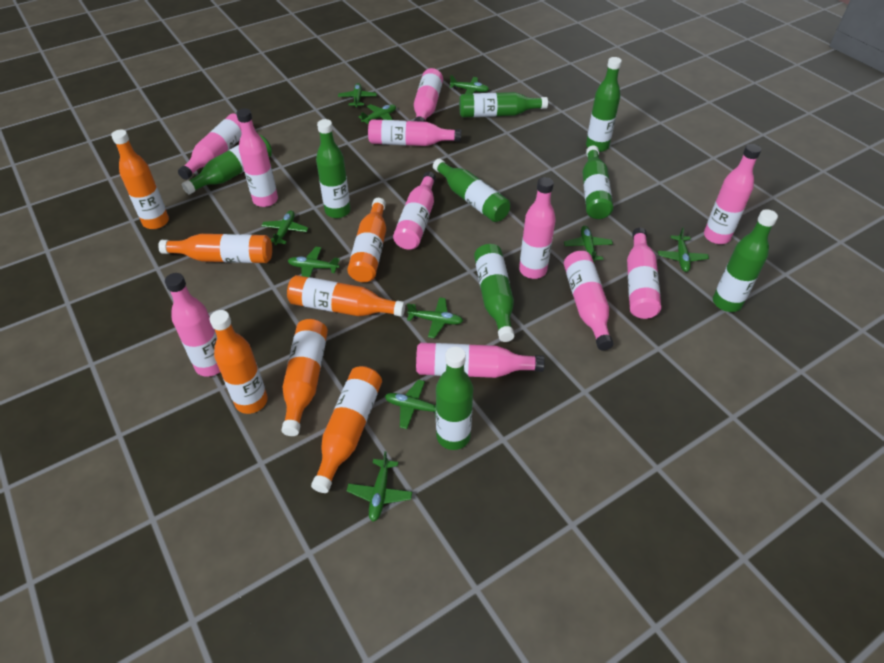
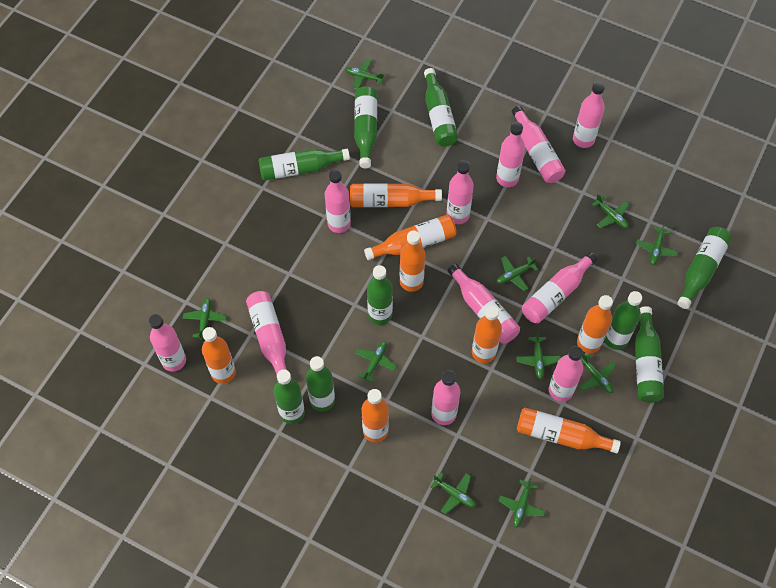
orange bottle: [111,130,169,229] [158,234,272,263] [209,310,268,414] [281,319,328,436] [287,275,405,317] [311,366,382,493] [347,198,386,282] = 7 -> [202,327,236,384] [350,183,442,207] [362,389,389,443] [364,215,457,260] [400,231,425,292] [472,306,502,363] [517,408,621,454] [577,295,613,353] = 8

